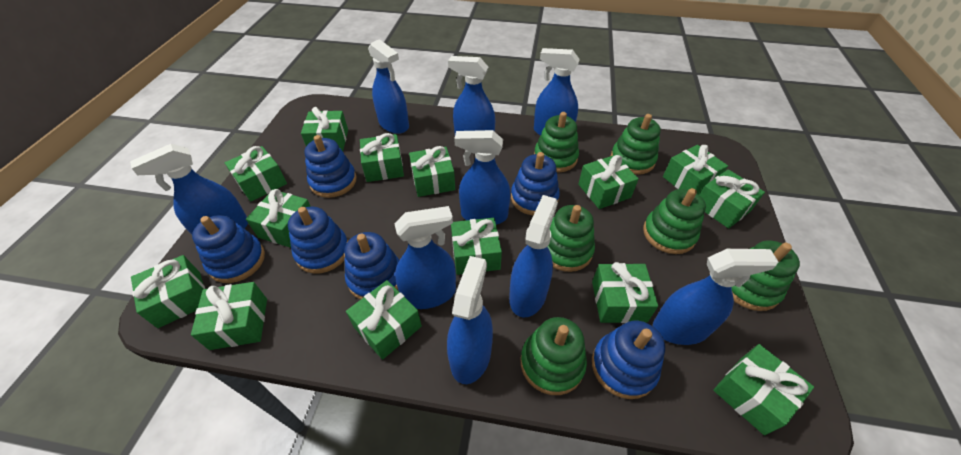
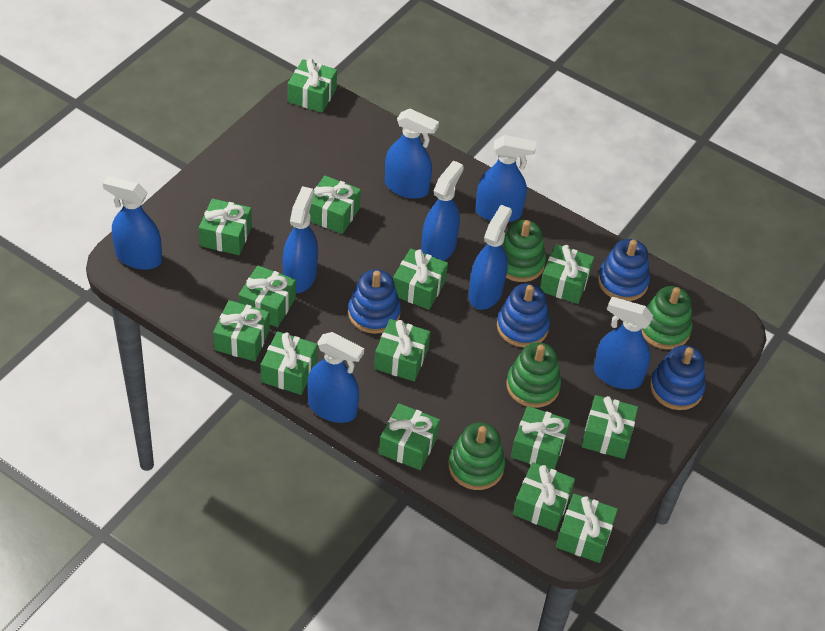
blue spray bottle: [130,144,248,234] [368,39,409,134] [394,206,456,309] [447,256,493,384] [448,56,495,134] [454,130,511,225] [509,195,558,318] [534,48,580,136] [653,249,778,345] = 9 -> [103,176,162,270] [283,186,318,293] [307,332,364,423] [385,109,439,199] [421,160,464,261] [469,205,512,310] [475,135,536,222] [594,297,653,389] = 8
blue stacking toy: [192,215,265,283] [288,207,348,274] [304,135,357,198] [344,232,399,300] [511,152,560,215] [592,321,665,399] = 6 -> [348,269,401,334] [497,283,550,347] [598,239,650,301] [650,345,705,410] = 4
green stacking toy: [520,317,587,395] [534,112,579,172] [547,205,595,272] [611,114,661,175] [643,188,706,254] [732,240,800,311] = 6 -> [448,422,505,490] [502,220,546,282] [506,342,561,408] [642,286,692,350] = 4

